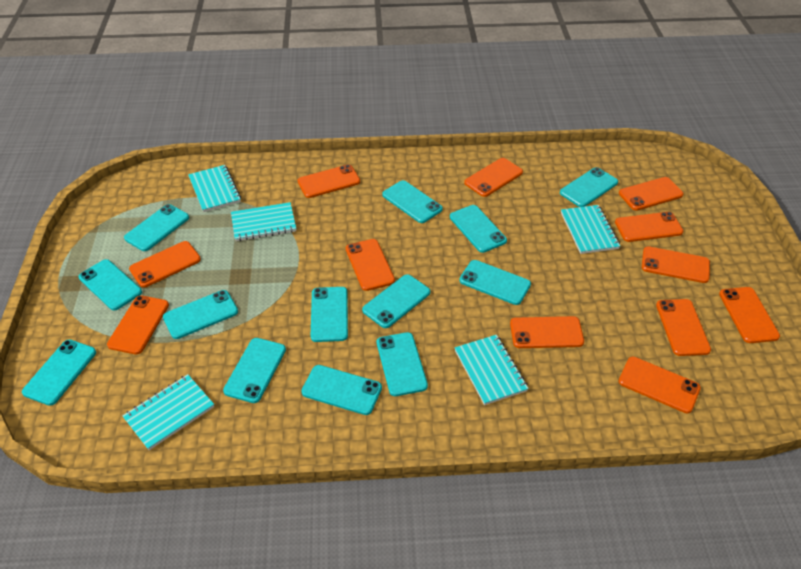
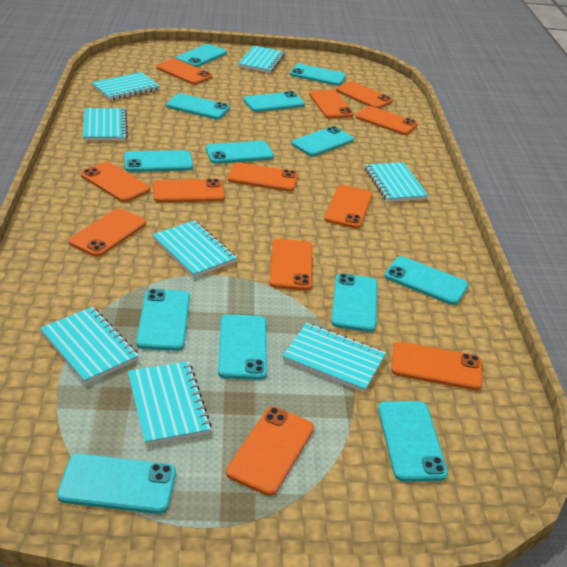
turquoise notebook: [122,374,214,450] [188,165,241,212] [231,202,296,241] [455,335,529,405] [561,205,620,254] = 5 -> [40,307,139,384] [83,108,128,141] [92,72,160,100] [128,361,212,445] [153,220,237,278] [238,46,285,73] [283,323,386,392] [365,162,428,202] = 8

